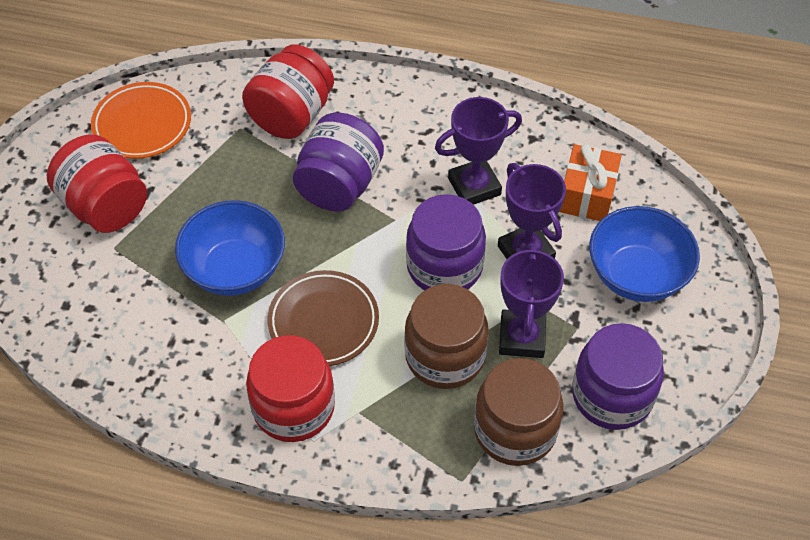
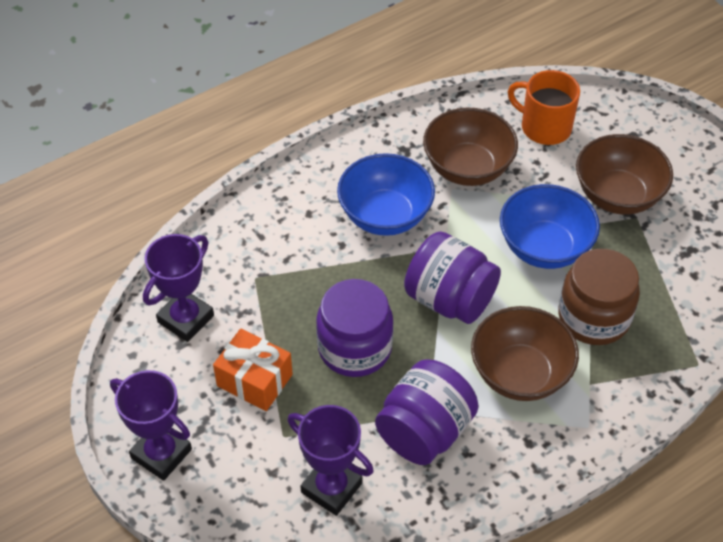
brown bowl: none = 0 -> [423,107,518,186] [471,306,579,401] [576,134,673,215] = 3
brown jar: [404,284,489,389] [474,358,563,466] = 2 -> [558,249,640,345] = 1
brown plate: [267,270,379,366] = 1 -> none = 0
orange mug: none = 0 -> [508,70,580,145] = 1
orange plate: [91,82,191,159] = 1 -> none = 0
red jar: [47,134,147,233] [242,44,334,139] [246,335,335,442] = 3 -> none = 0

